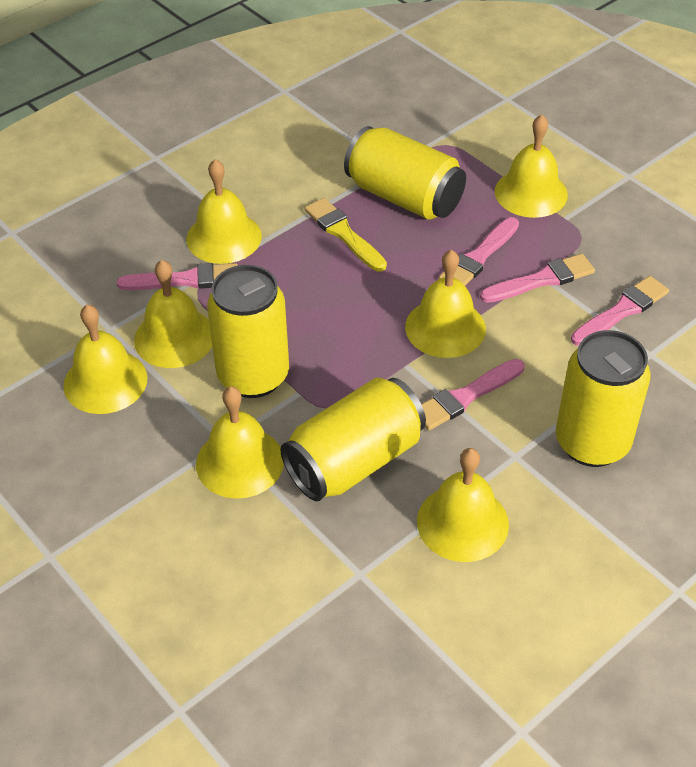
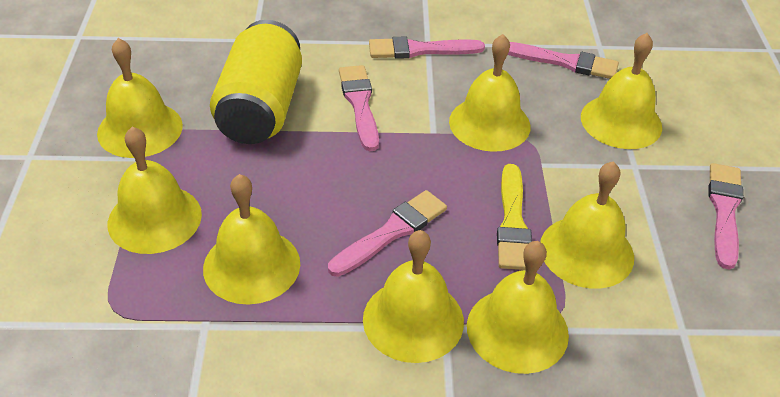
yellow bell: [63,304,148,414] [134,260,212,368] [186,159,262,264] [196,386,284,499] [405,250,486,358] [417,448,509,562] [495,114,568,218] = 7 -> [97,38,183,158] [108,127,202,254] [203,174,300,305] [363,230,464,363] [449,34,530,152] [467,241,569,374] [540,161,634,289] [581,33,662,149] = 8
yellow can: [207,265,289,398] [280,378,426,501] [344,126,466,220] [556,330,651,467] = 4 -> [210,20,302,144] = 1

